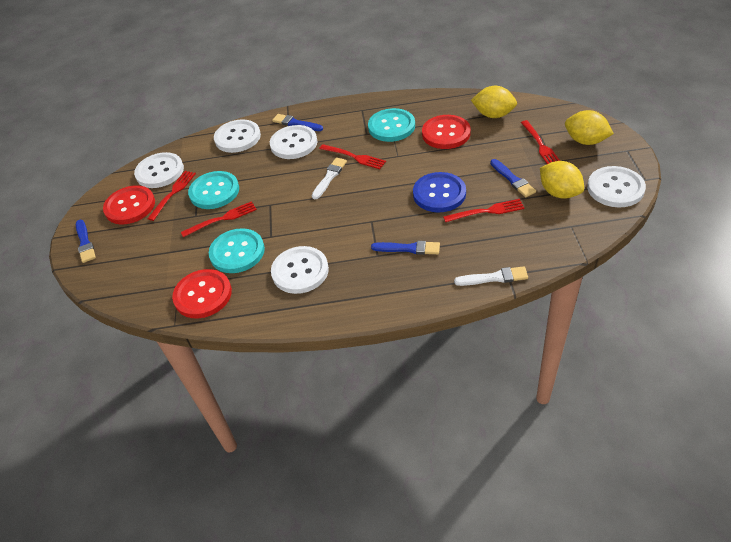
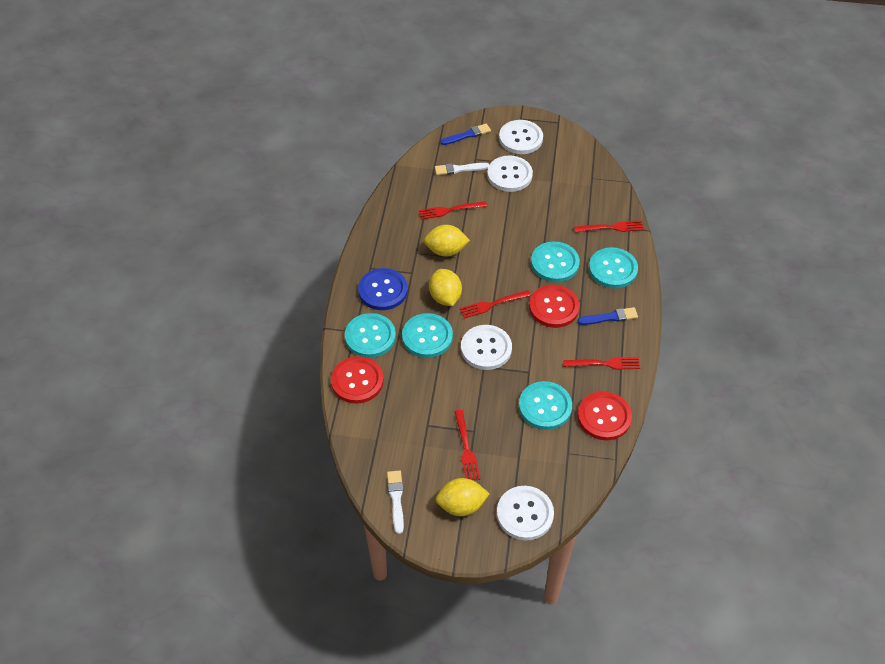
blue brush: [76,220,96,263] [272,114,323,131] [371,241,440,255] [490,159,536,197] = 4 -> [440,124,491,145] [577,307,638,325] = 2
turquoise button: [188,171,239,209] [209,228,265,273] [368,108,415,142] = 3 -> [345,313,396,358] [402,313,453,358] [519,381,572,430] [531,241,580,282] [589,247,638,288] = 5
white button: [134,152,184,188] [214,119,261,153] [270,125,317,159] [271,246,329,294] [587,166,646,207] = 5 -> [461,325,512,370] [487,155,533,192] [497,486,554,540] [499,120,543,154] = 4

